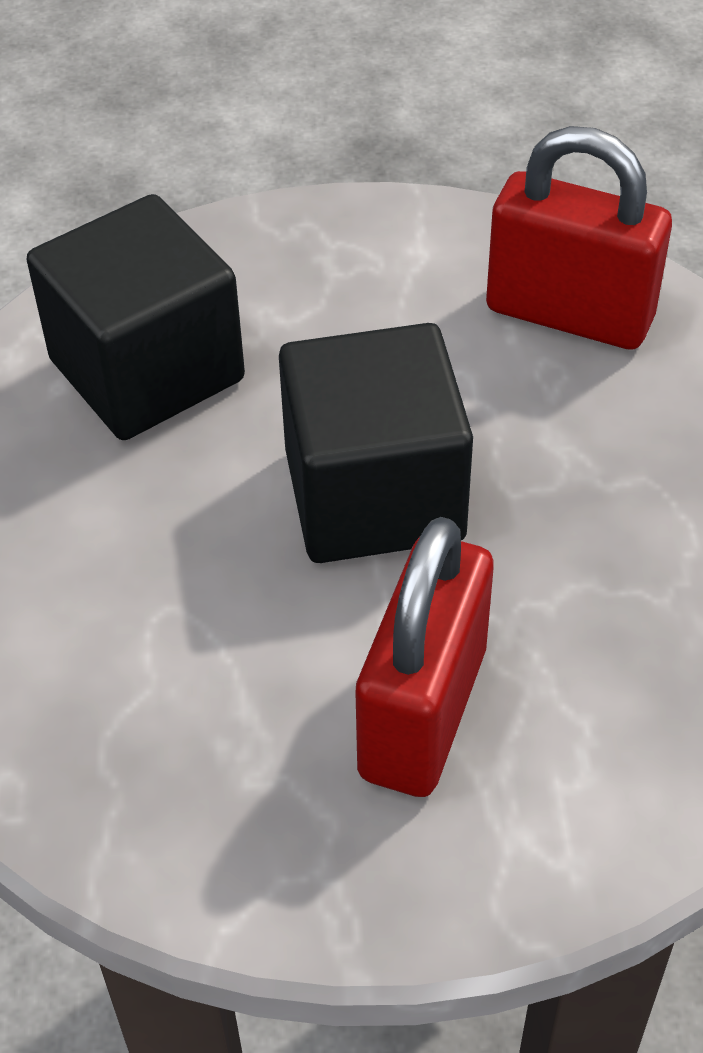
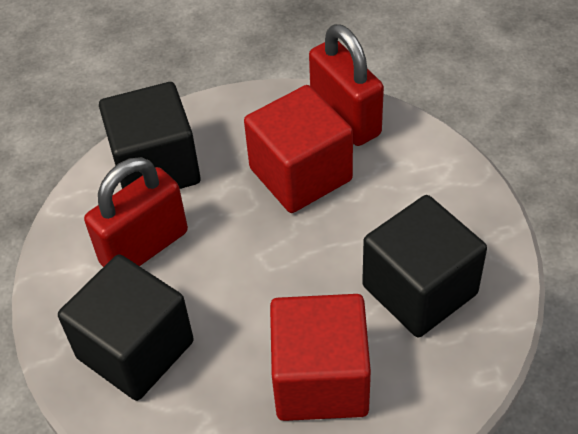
black cube: [26,194,245,440] [279,323,473,563] = 2 -> [58,254,194,401] [99,82,201,189] [362,195,487,337] = 3
red cube: none = 0 -> [244,85,353,213] [270,294,371,421] = 2

